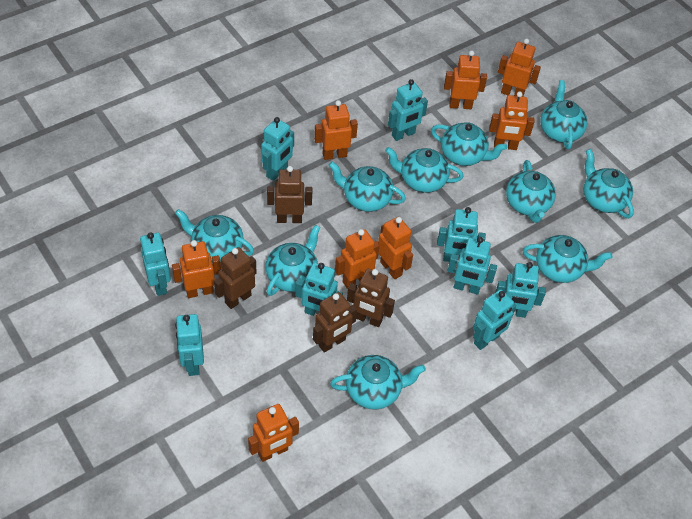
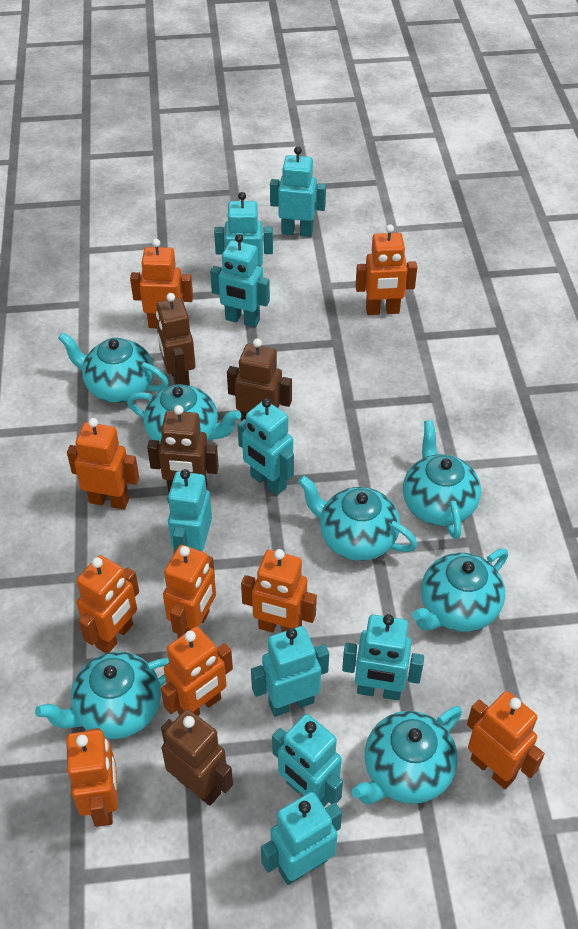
orange robot: [172,240,221,298] [248,404,299,462] [314,100,358,160] [335,229,380,289] [378,217,413,279] [444,51,487,109] [489,91,534,150] [498,39,541,97] = 8 -> [66,728,118,827] [67,418,139,509] [76,555,139,653] [130,239,193,328] [161,626,233,716] [163,545,216,638] [241,549,317,633] [356,224,417,315] [467,691,545,789] = 9
turquoise teapot: [175,209,254,261] [265,225,320,296] [329,162,406,212] [330,355,426,409] [385,147,463,193] [431,122,507,166] [506,160,556,223] [523,235,612,283] [540,80,588,149] [583,149,634,218] = 10 -> [35,652,169,739] [58,332,169,403] [127,384,241,443] [298,475,417,561] [352,706,462,804] [403,420,481,539] [412,549,508,632] = 7

